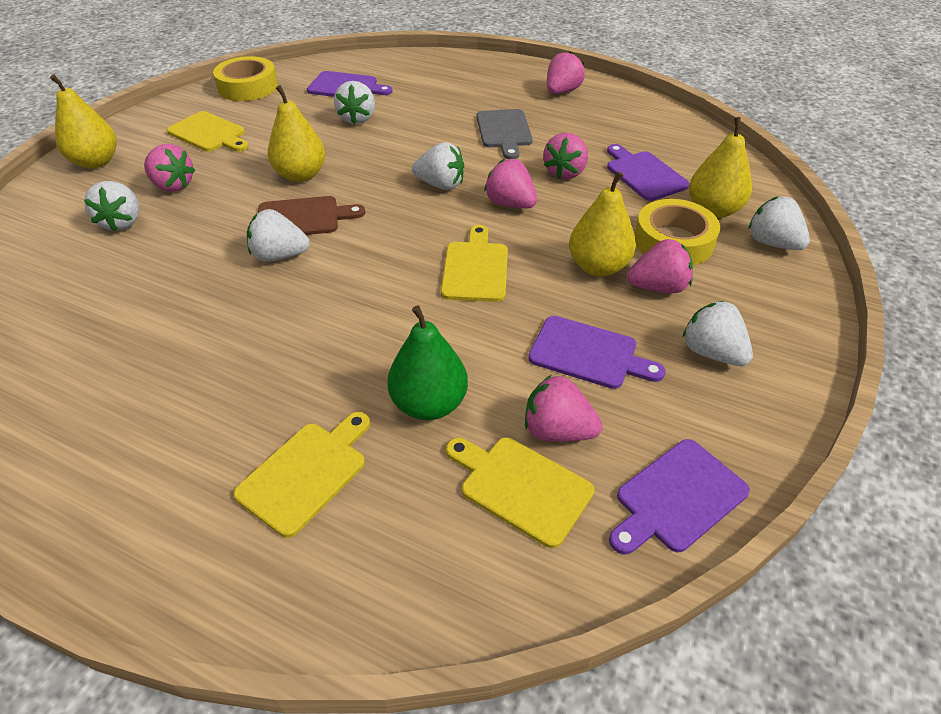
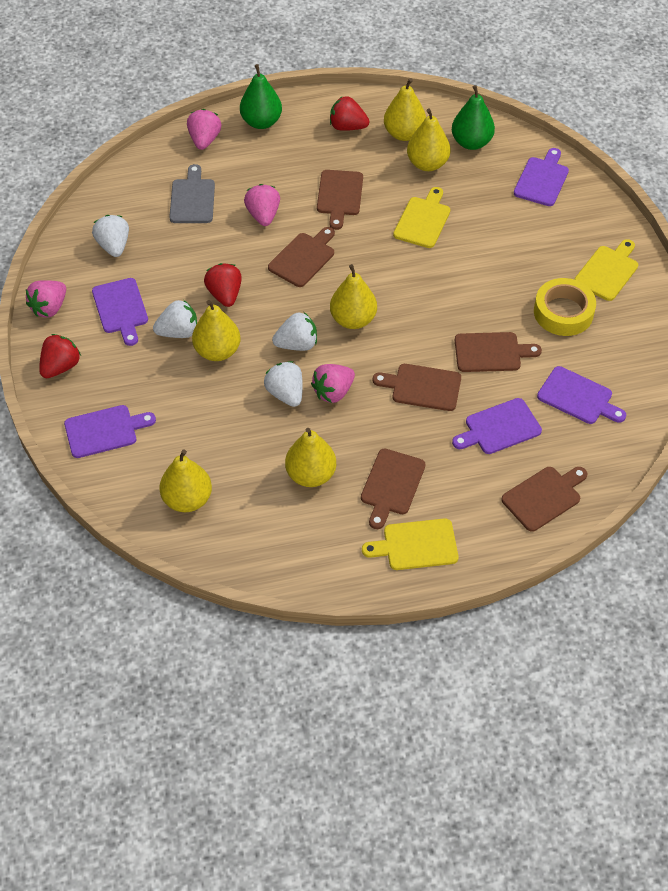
brown cutting board: [258,196,365,235] = 1 -> [268,227,335,287] [317,170,363,230] [361,449,425,529] [373,364,461,411] [455,332,542,372] [501,467,588,532] = 6
green pear: [387,306,468,420] = 1 -> [240,64,282,129] [452,85,495,150] = 2
pink strawberry: [144,144,195,192] [484,159,537,208] [525,375,602,442] [543,133,588,179] [547,51,585,94] [627,239,693,293] = 6 -> [26,280,66,317] [187,109,221,150] [244,184,280,226] [311,364,355,403] = 4
purple cutting board: [307,71,393,97] [528,316,665,389] [607,144,690,201] [609,439,750,555] = 4 -> [64,405,156,458] [92,278,148,346] [452,398,542,454] [514,148,569,206] [537,366,626,424] = 5
red strawberry: none = 0 -> [39,334,81,378] [204,263,242,307] [330,96,369,131] = 3
white strawberry: [84,181,139,231] [247,209,310,262] [334,81,375,124] [412,142,464,190] [682,301,753,366] [749,196,810,250] = 6 -> [92,215,129,257] [153,300,197,338] [264,361,303,407] [272,312,317,351] = 4
yellow cutting board: [167,111,249,152] [233,412,370,538] [441,225,508,302] [446,437,595,548] = 4 -> [362,518,458,570] [393,187,450,248] [574,239,638,301] = 3
yellow pear: [50,74,117,169] [268,85,325,182] [569,171,636,277] [689,117,752,218] = 4 -> [159,450,212,512] [192,300,240,361] [285,428,336,487] [330,264,377,329] [384,78,426,141] [407,109,451,171] = 6
yellow tape: [213,56,278,101] [635,199,720,266] = 2 -> [534,278,596,336] = 1

